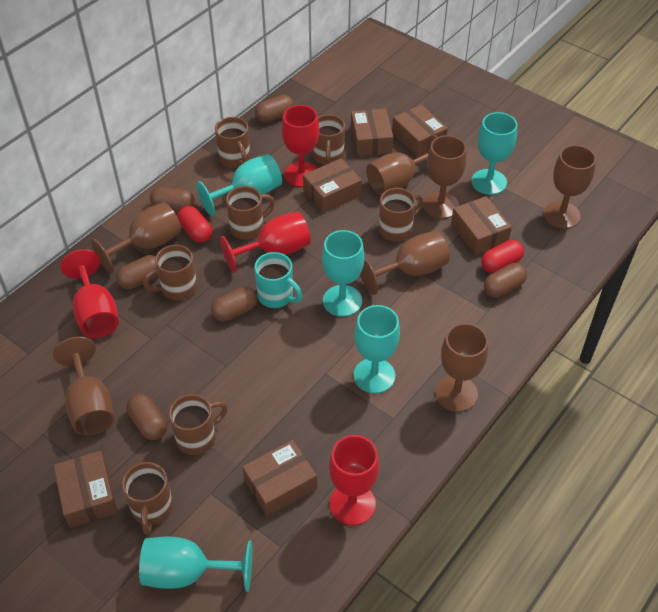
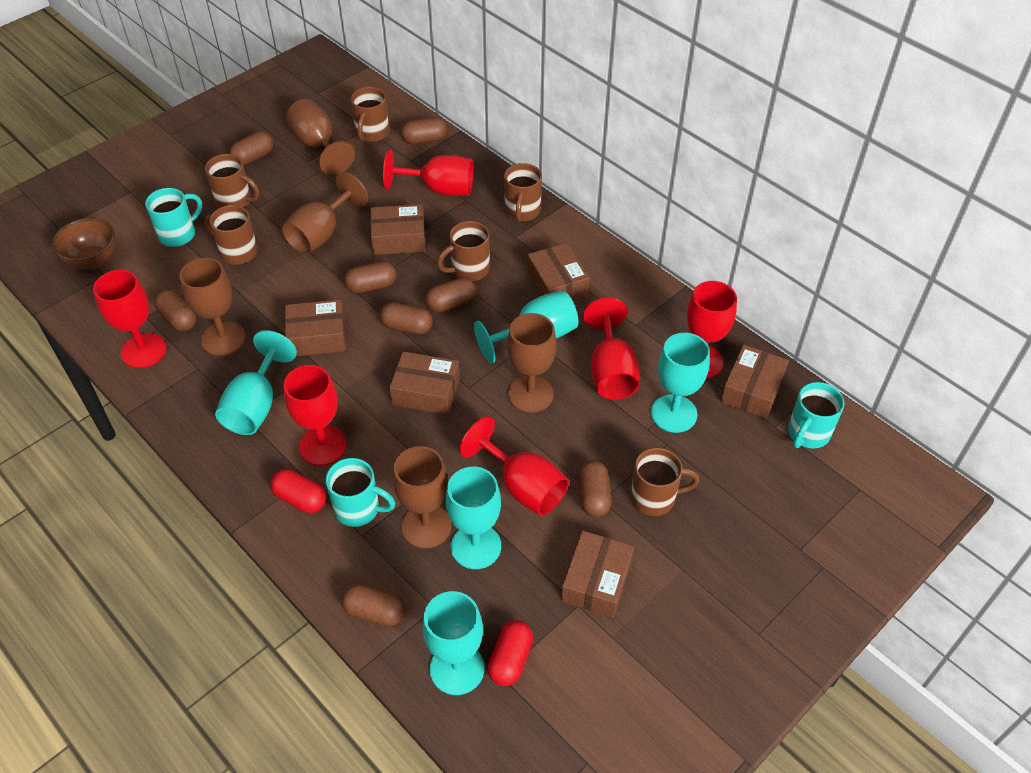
brown bowl: none = 0 -> [52,218,115,270] = 1
brown capsule: [116,255,158,289] [126,394,167,440] [150,187,195,211] [211,287,258,321] [255,94,294,123] [484,263,527,298] = 6 -> [154,290,197,331] [229,131,273,165] [341,584,406,626] [344,261,396,293] [380,302,433,335] [401,117,447,145] [425,277,476,312] [578,460,612,517] = 8
brown goblet: [53,337,114,435] [91,202,181,273] [360,231,450,295] [366,135,438,195] [423,135,467,219] [435,323,488,412] [543,145,596,229] = 7 -> [180,258,246,356] [282,172,368,254] [286,99,355,175] [393,446,452,549] [507,313,556,413] = 5
brown mug: [122,462,173,535] [143,245,197,300] [169,394,228,455] [215,117,250,168] [226,186,275,240] [313,114,345,165] [379,188,423,241] = 7 -> [204,205,258,265] [205,154,260,208] [351,87,389,142] [437,221,490,281] [504,163,542,222] [631,447,700,516] = 6
red goblet: [61,249,119,338] [220,212,311,273] [282,105,319,187] [329,435,379,526] = 4 -> [93,270,166,368] [283,365,347,466] [383,150,473,196] [459,416,569,516] [583,298,639,400] [687,281,737,379] = 6
turquoise mug: [254,252,303,308] = 1 -> [145,188,202,247] [326,458,395,527] [788,382,845,448] = 3

